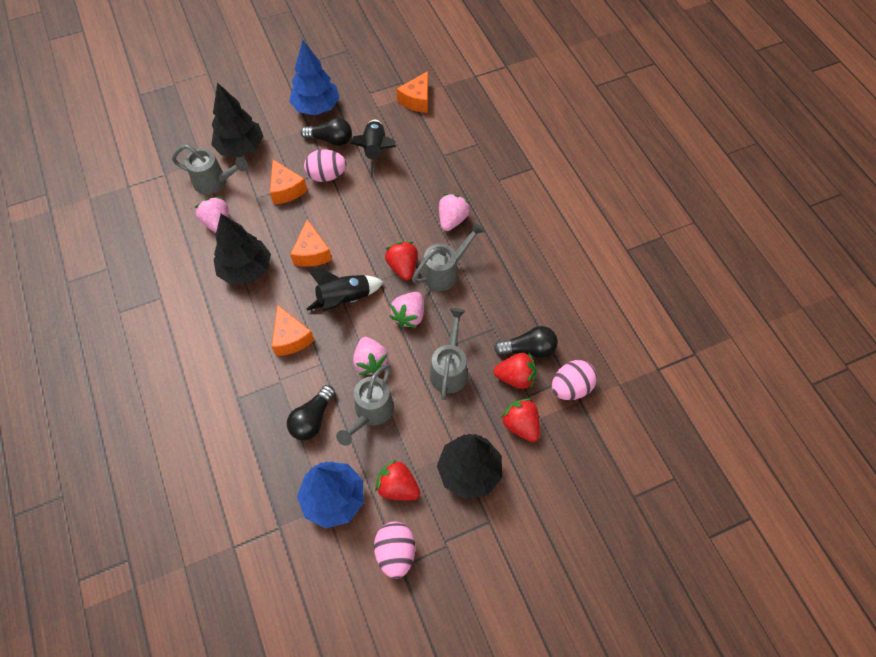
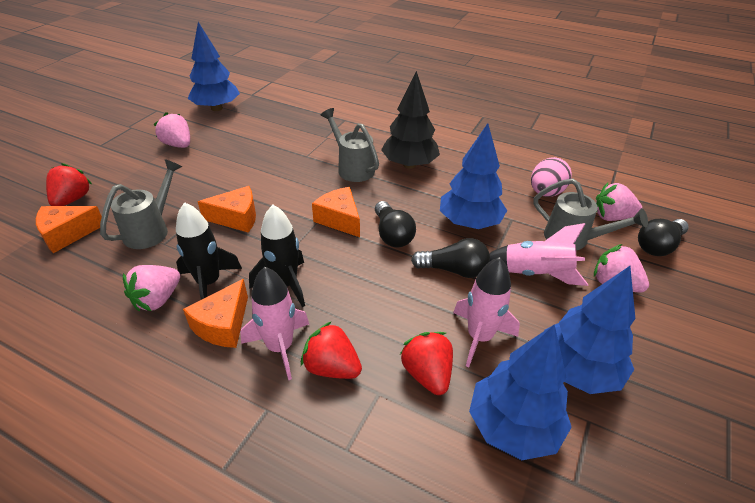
black tree: [211,82,264,157] [213,214,271,285] [437,434,502,499] = 3 -> [381,71,440,169] = 1
blue tree: [289,40,340,115] [297,461,364,529] = 2 -> [188,22,240,111] [440,123,507,229] [469,324,572,460] [544,266,636,394] = 4
grey watering can: [172,144,248,195] [336,364,394,446] [412,222,485,291] [430,308,468,400] = 4 -> [100,159,182,249] [321,108,379,182] [533,179,648,250] = 3
pink egg: [304,149,347,182] [374,521,416,579] [552,360,597,400] = 3 -> [531,157,572,197] = 1
pink rocket: none = 0 -> [240,267,309,380] [453,257,520,367] [489,223,588,286] = 3
red strawberry: [375,460,420,500] [385,242,418,280] [494,353,536,389] [501,398,540,442] = 4 -> [46,163,92,206] [301,321,362,379] [400,332,453,395] = 3

